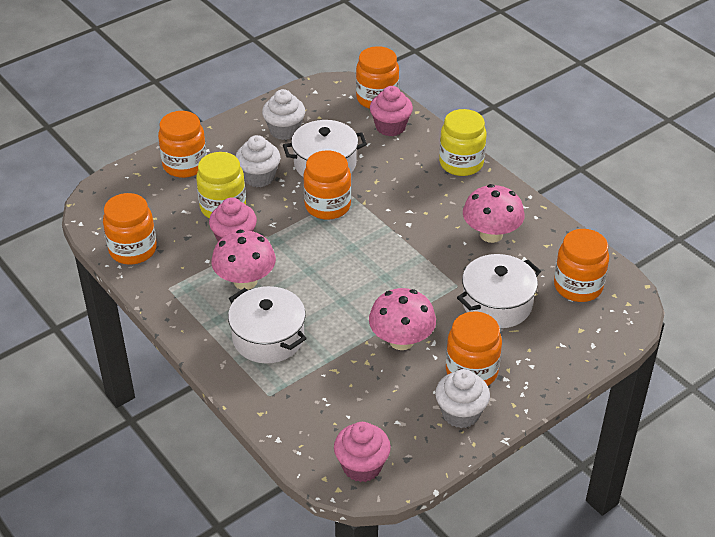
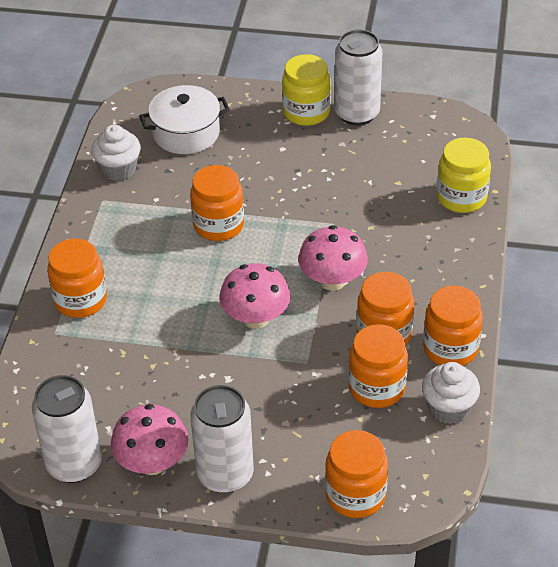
pink cupcake: [209,197,257,241] [334,422,391,482] [370,86,413,136] = 3 -> none = 0
white can: none = 0 -> [32,375,102,483] [190,385,254,493] [335,30,382,126] = 3
white cupcake: [236,135,280,187] [262,89,305,140] [435,369,490,428] = 3 -> [91,125,141,181] [422,362,480,424] = 2
white pot: [228,286,307,363] [283,120,367,177] [457,254,541,328] = 3 -> [139,85,230,154] = 1

